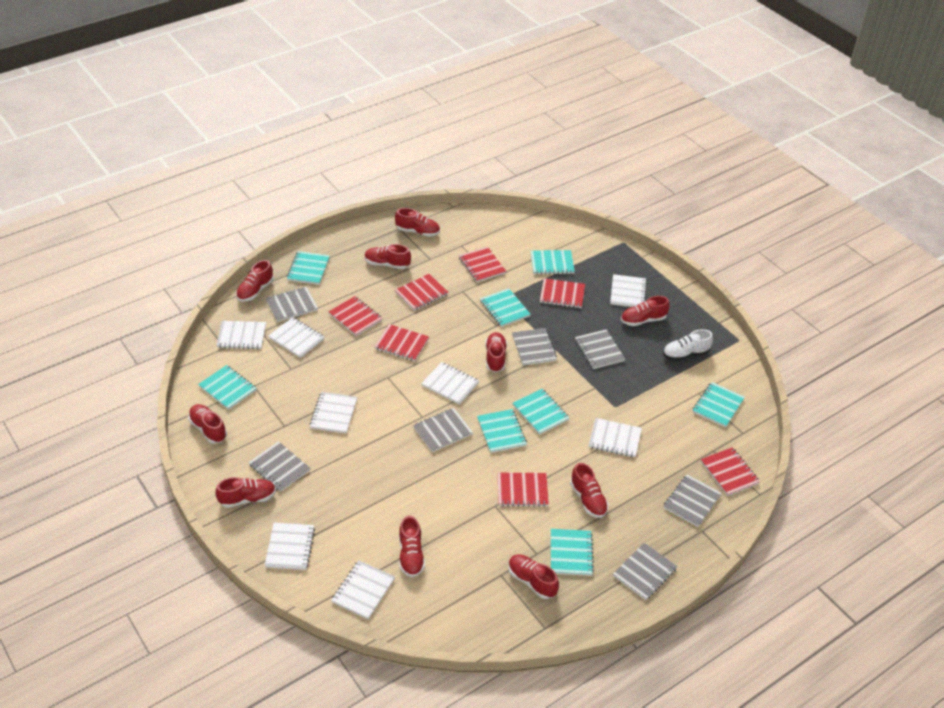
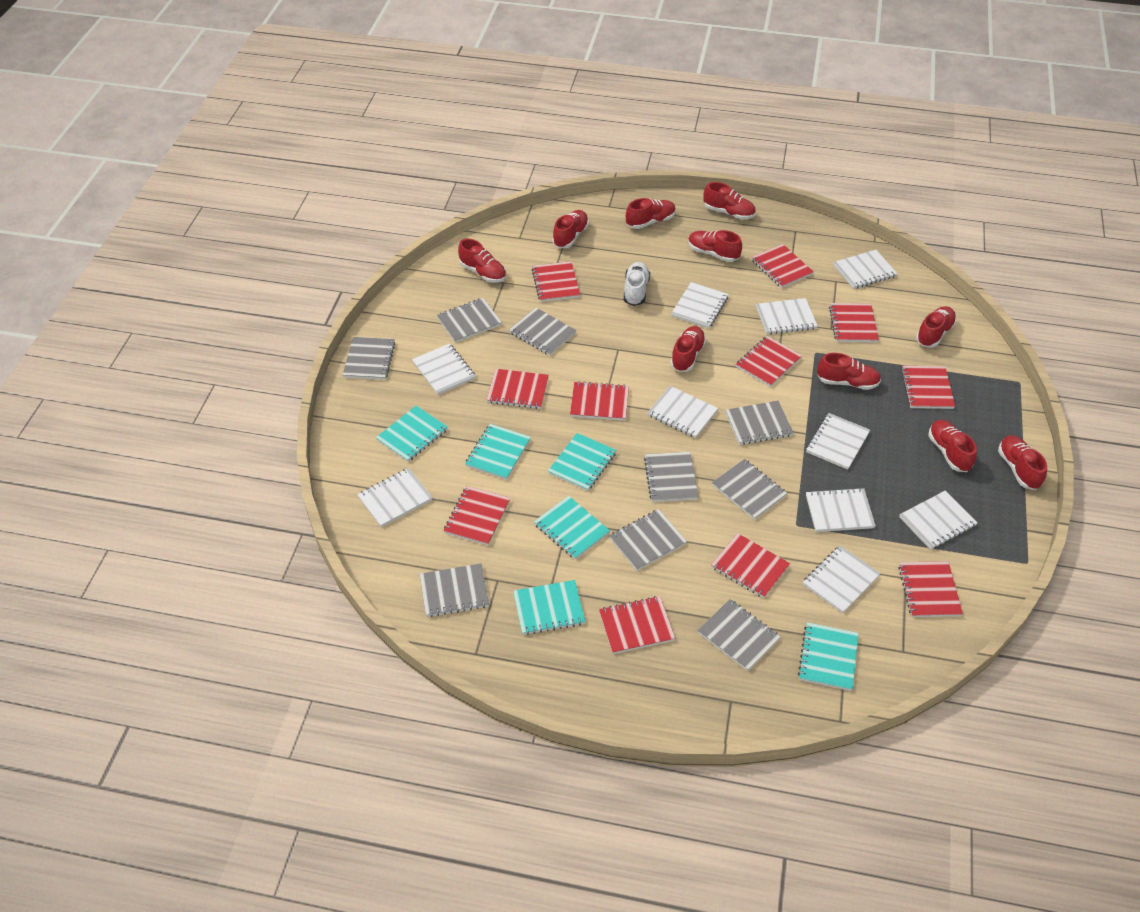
grey notebook: [249,441,310,492] [266,287,318,322] [413,408,473,452] [512,328,557,365] [575,329,625,369] [613,543,677,600] [664,475,722,527] = 7 -> [343,337,395,380] [420,563,489,617] [437,298,502,343] [509,308,576,356] [609,509,687,571] [644,452,699,502] [698,599,780,671] [712,459,787,520] [726,401,793,445] = 9
red notebook: [328,296,383,336] [374,324,429,361] [395,274,449,311] [459,247,506,282] [497,473,549,507] [540,278,585,308] [701,447,760,496] = 7 -> [444,486,510,545] [487,369,549,409] [532,261,580,302] [570,381,629,421] [599,596,675,654] [711,533,790,598] [736,336,802,387] [752,244,813,288] [829,303,879,342] [898,561,963,617] [901,366,955,409] = 11
turquoise notebook: [198,365,257,410] [287,251,330,285] [477,409,527,453] [480,288,531,327] [513,389,569,435] [531,250,575,275] [551,529,594,576] [693,382,745,428] = 8 -> [376,406,448,462] [465,424,531,480] [513,580,586,635] [534,496,610,560] [548,433,616,491] [798,622,859,691] = 6
white notebook: [216,321,266,349] [264,522,315,570] [268,317,324,358] [310,392,357,434] [331,560,395,619] [421,362,479,405] [589,418,642,458] [610,274,647,307] = 8 -> [357,468,433,527] [412,343,475,395] [647,386,718,438] [671,282,729,328] [756,298,818,335] [803,546,881,613] [806,413,870,470] [806,488,876,532] [833,250,898,289] [899,491,978,550] = 10

